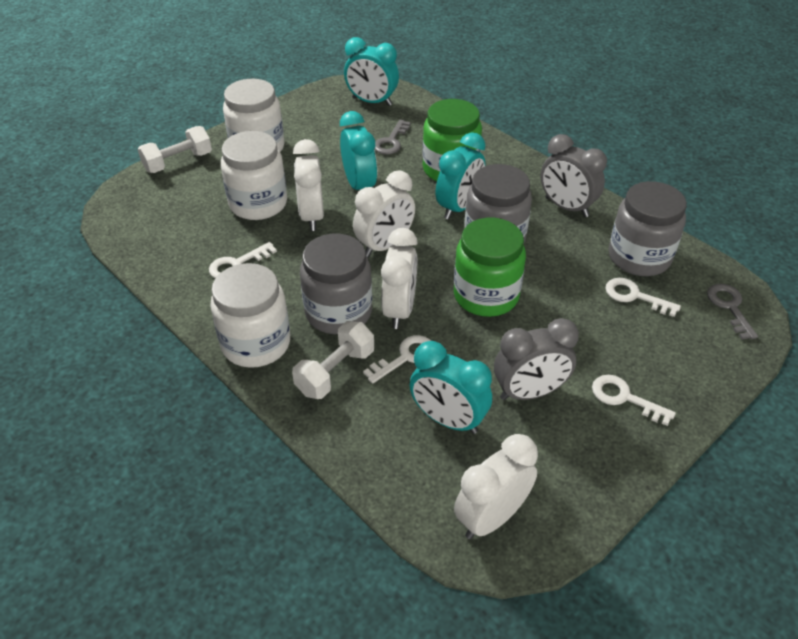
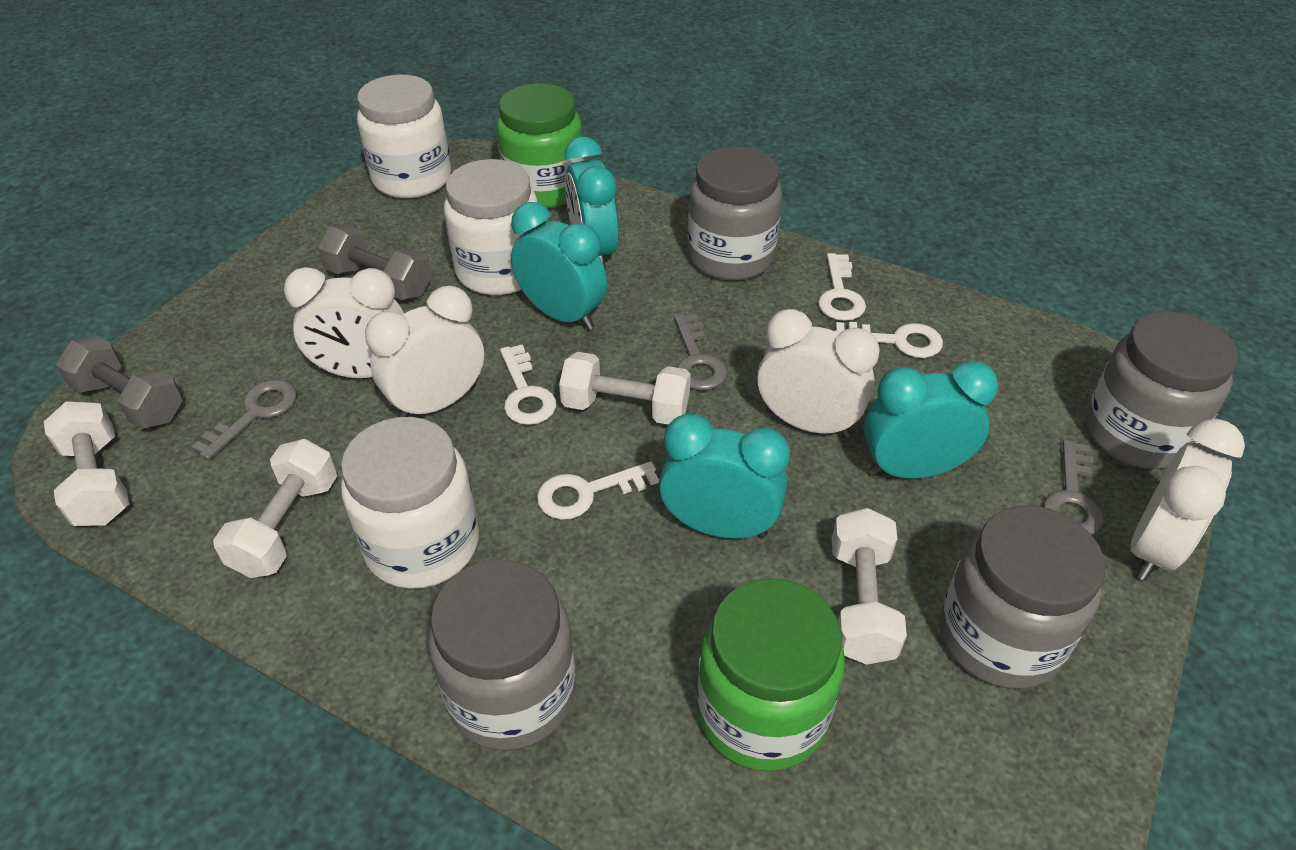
grey clock: [494,318,579,400] [541,134,607,217] = 2 -> none = 0
grey dumbbell: none = 0 -> [56,336,183,429] [318,225,432,300] = 2
grey jar: [300,234,372,334] [464,164,532,245] [609,181,687,276] = 3 -> [428,560,576,751] [688,146,782,281] [940,505,1105,689] [1085,312,1238,469] = 4
grey key: [375,120,411,155] [707,284,758,340] = 2 -> [191,380,297,460] [675,314,727,390] [1043,440,1103,535] = 3
white dumbbell: [138,126,212,173] [292,321,374,399] = 2 -> [44,401,129,526] [213,439,337,578] [559,352,691,425] [832,508,907,665] = 4

